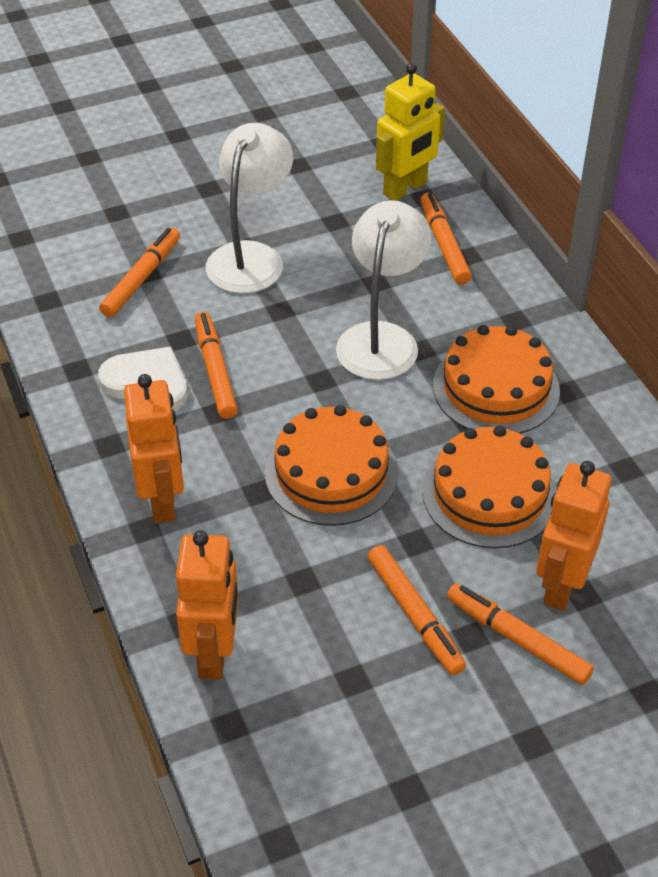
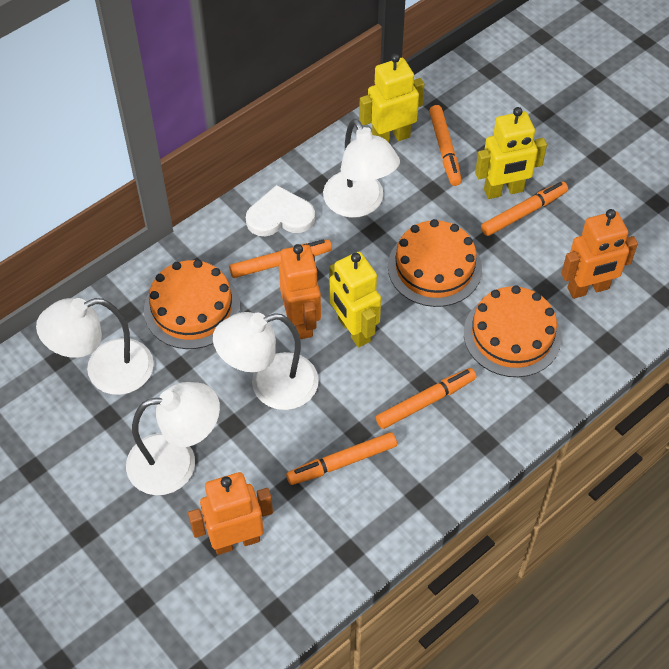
white lamp: [206,123,293,294] [336,200,432,380] = 2 -> [36,298,154,395] [126,382,220,495] [213,312,319,410] [323,119,400,218] = 4
yellow robot: [376,63,445,201] = 1 -> [329,252,381,348] [359,53,424,142] [475,107,547,199] = 3

